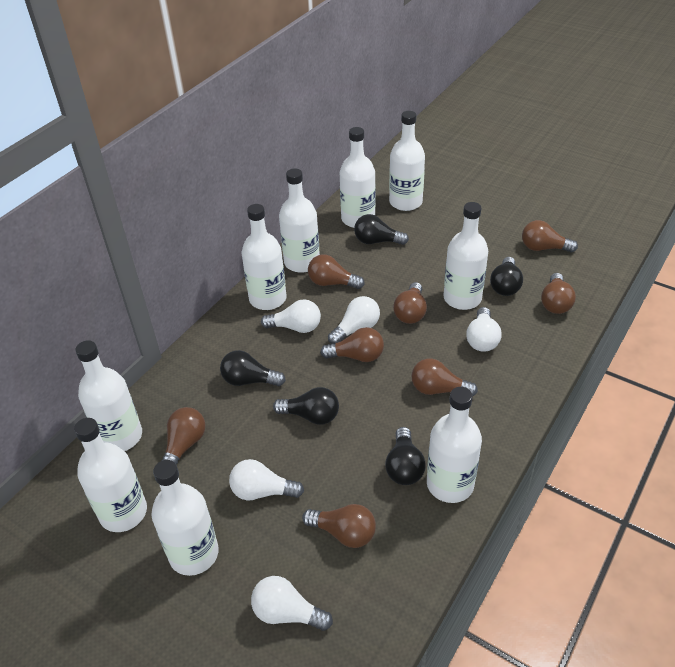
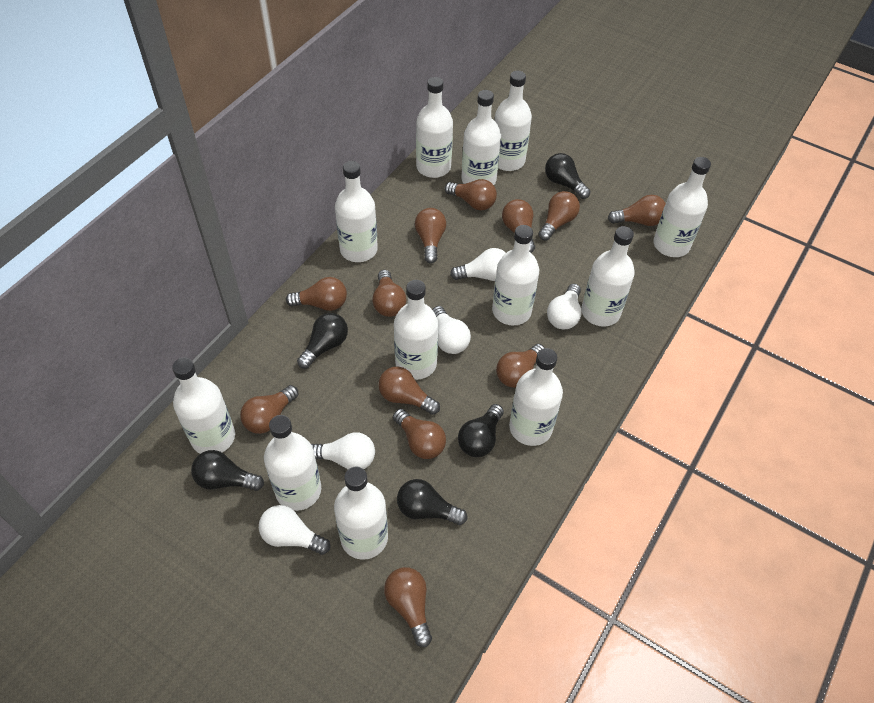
brown light bulb: [162,407,206,465] [302,504,376,548] [308,254,365,289] [320,327,384,362] [393,282,427,324] [411,358,478,396] [522,220,578,253] [541,273,576,314] = 8 -> [240,385,299,434] [286,277,347,311] [372,270,406,317] [378,367,440,415] [384,567,432,647] [393,409,446,459] [415,208,446,263] [445,179,497,210] [496,344,545,388] [502,199,535,253] [538,191,580,241] [608,195,666,226] = 12
white bottle: [74,418,147,532] [75,340,142,451] [151,460,219,576] [242,204,287,310] [279,168,320,273] [340,127,376,228] [389,111,425,211] [427,387,482,503] [444,202,488,310] = 9 -> [172,357,235,454] [264,415,321,511] [334,467,388,560] [335,161,378,262] [394,280,438,380] [416,77,453,178] [461,90,501,185] [492,225,539,326] [495,71,532,171] [509,348,563,446] [581,226,635,327] [653,157,711,257] = 12

